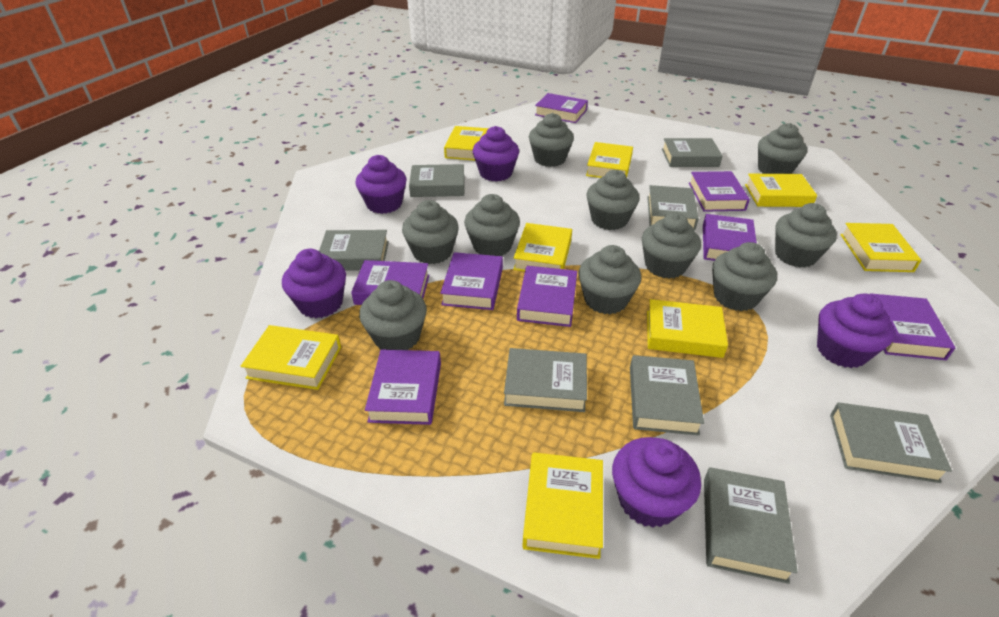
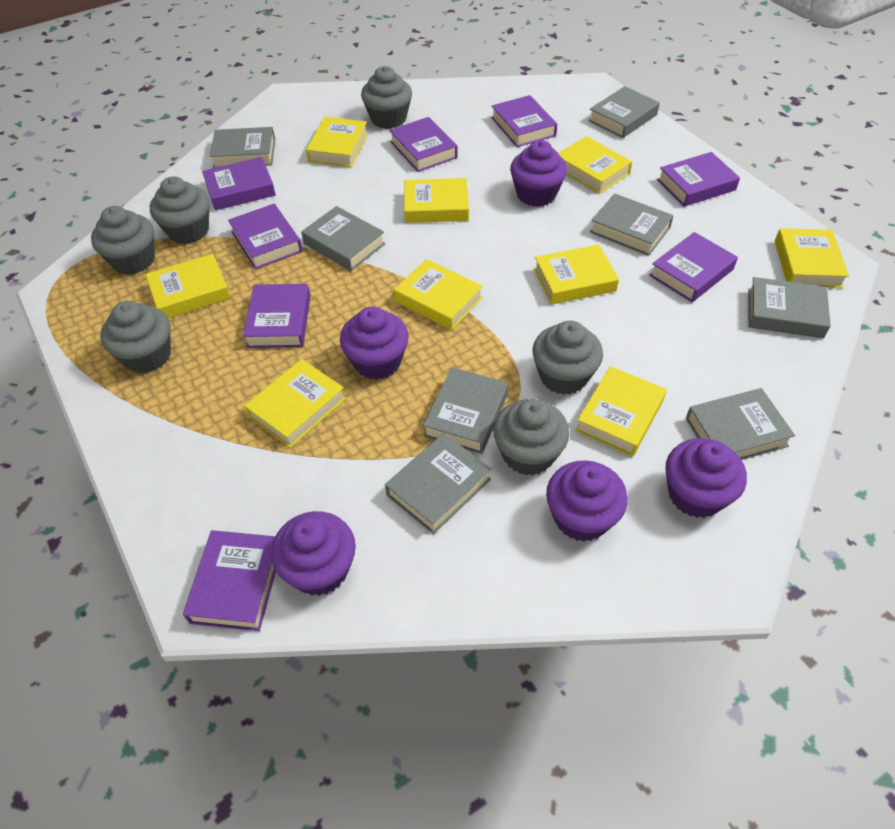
grey cupcake: [359,280,427,350] [402,200,459,264] [464,194,520,256] [529,113,574,167] [578,245,641,314] [586,170,639,230] [642,213,701,279] [712,242,777,311] [758,123,807,174] [775,203,837,267] = 10 -> [91,206,155,275] [100,301,171,373] [150,176,210,244] [361,66,412,129] [493,399,569,476] [532,321,603,395] = 6
yellow book: [241,325,341,390] [444,126,489,161] [513,223,572,272] [522,452,603,559] [586,142,633,178] [647,299,728,358] [745,174,817,207] [841,223,921,272] = 8 -> [145,254,231,318] [245,359,346,448] [306,117,368,167] [394,259,483,330] [404,178,469,223] [534,244,619,305] [558,136,632,194] [575,366,667,456] [775,228,849,288] = 9

